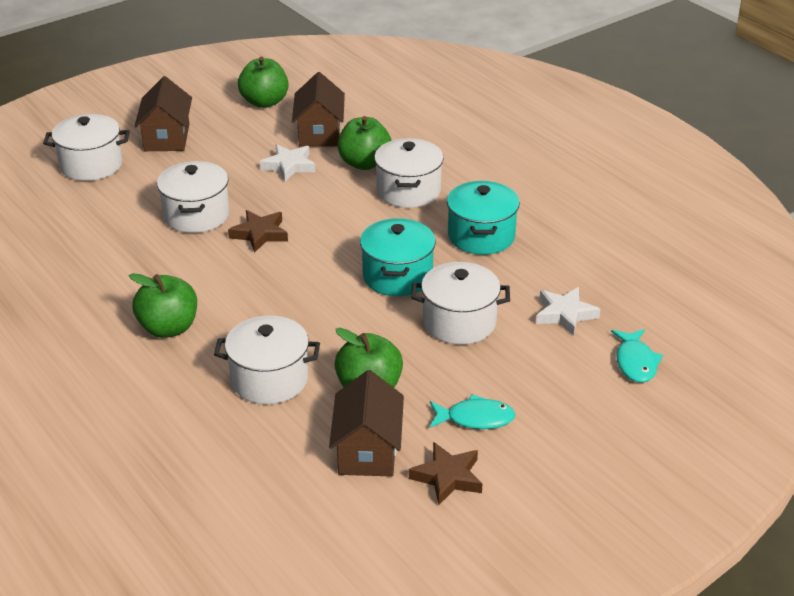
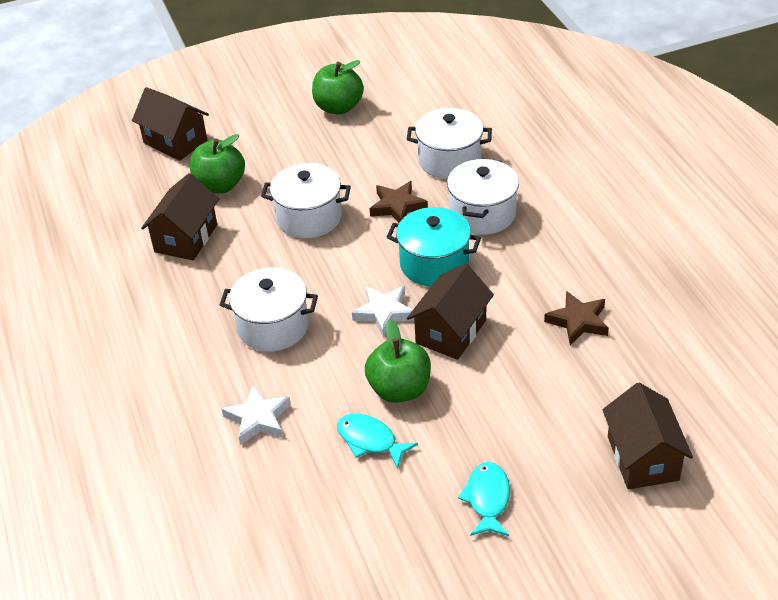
brown house: [134,76,192,151] [292,72,345,147] [329,370,404,476] = 3 -> [132,87,209,161] [141,173,219,260] [407,263,494,360] [602,383,693,489] = 4
green apple: [129,273,197,338] [238,57,289,108] [335,328,403,388] [338,116,392,170] = 4 -> [190,134,245,194] [312,60,364,115] [365,319,431,403] = 3
turquoise pot: [360,218,436,296] [447,181,520,255] = 2 -> [387,207,481,287] = 1
white pot: [43,114,130,181] [157,161,229,233] [214,316,320,404] [374,138,444,208] [411,262,510,345] = 5 -> [220,268,318,352] [261,163,351,238] [407,108,492,179] [447,158,519,235] = 4

